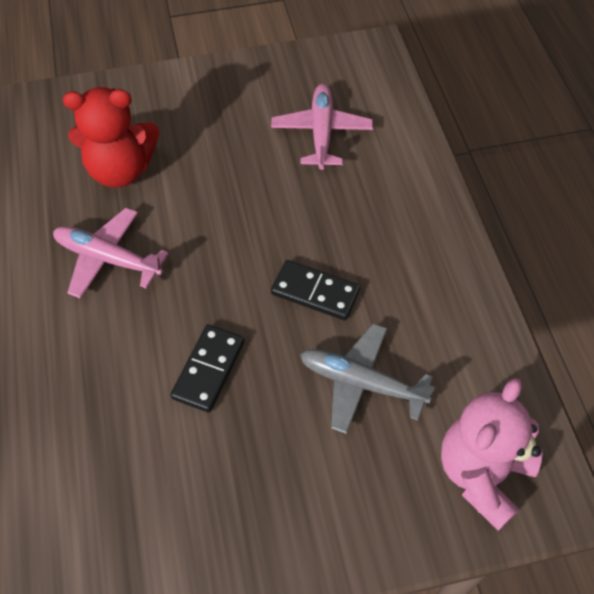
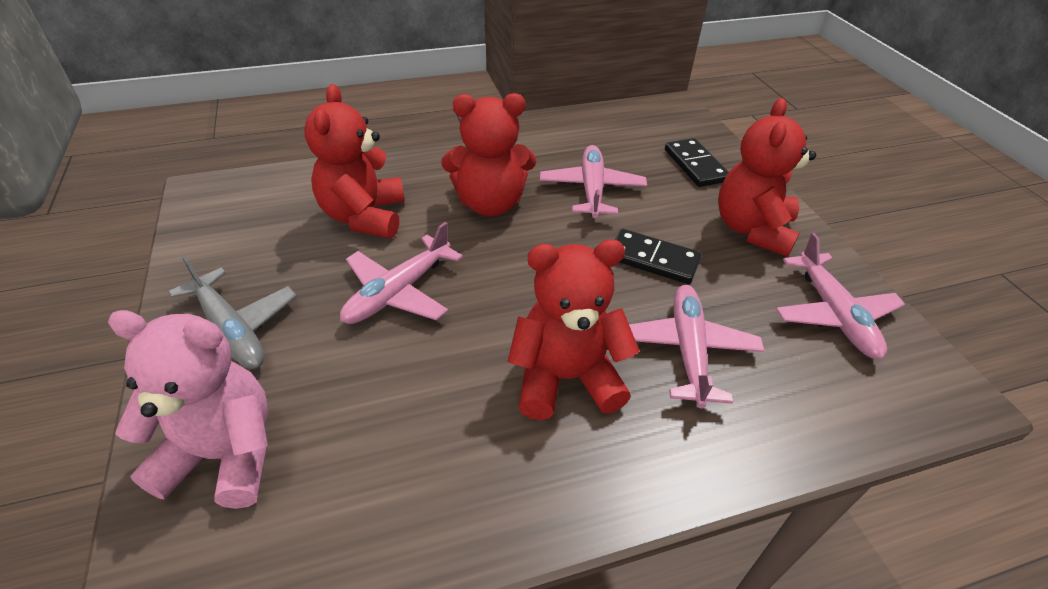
pink plane: [53,208,169,299] [271,84,373,170] = 2 -> [340,222,463,324] [540,145,647,218] [629,285,765,408] [776,233,905,359] = 4
red teddy bear: [63,87,159,188] = 1 -> [304,84,405,238] [441,93,536,216] [507,239,640,420] [718,98,816,257] = 4

